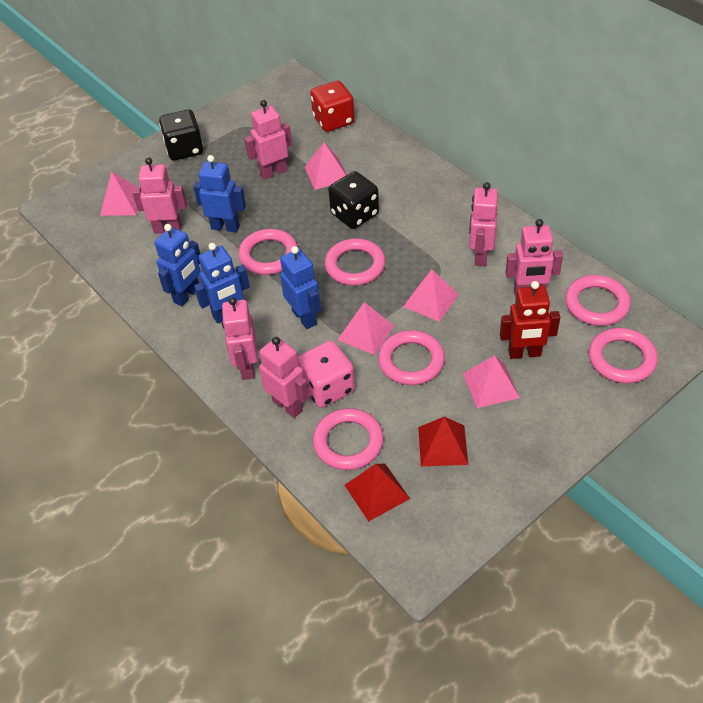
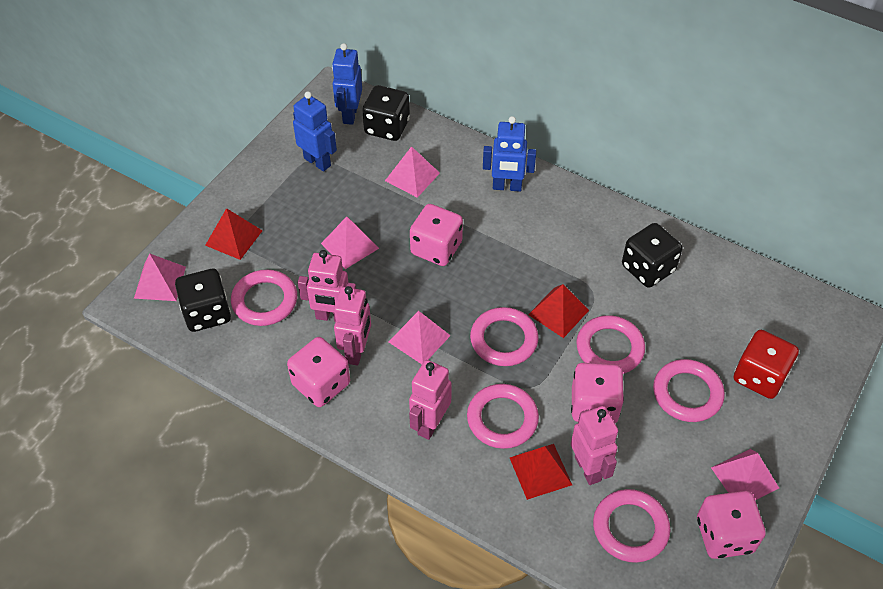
black dice: [159,109,203,160] [328,171,379,229] = 2 -> [175,269,231,332] [362,85,410,141] [622,223,683,288] = 3
blue robot: [155,224,201,306] [193,155,246,232] [194,243,250,323] [280,246,321,329] = 4 -> [293,91,337,172] [332,43,362,125] [483,116,536,192] = 3
pink dice: [298,341,355,408] = 1 -> [287,337,350,407] [410,204,463,266] [571,363,624,423] [697,491,766,559] = 4
pink robot: [132,158,187,234] [221,297,258,380] [244,100,292,180] [259,337,309,418] [469,182,498,266] [505,219,563,297] = 6 -> [298,250,356,322] [334,286,371,366] [409,360,452,440] [571,406,618,485] = 4
red pyramid: [345,463,410,521] [418,417,468,467] = 2 -> [205,208,263,260] [510,444,572,500] [528,284,589,338] = 3
red robot: [500,281,560,359] = 1 -> none = 0

